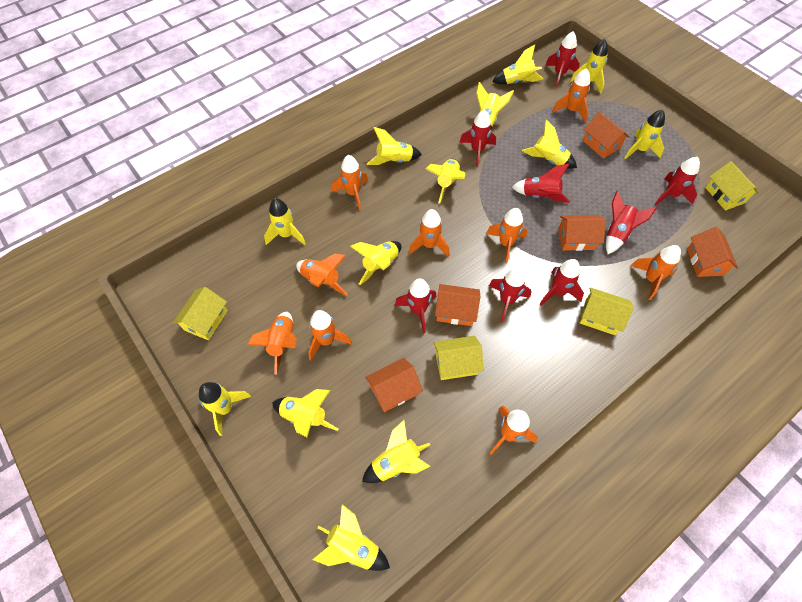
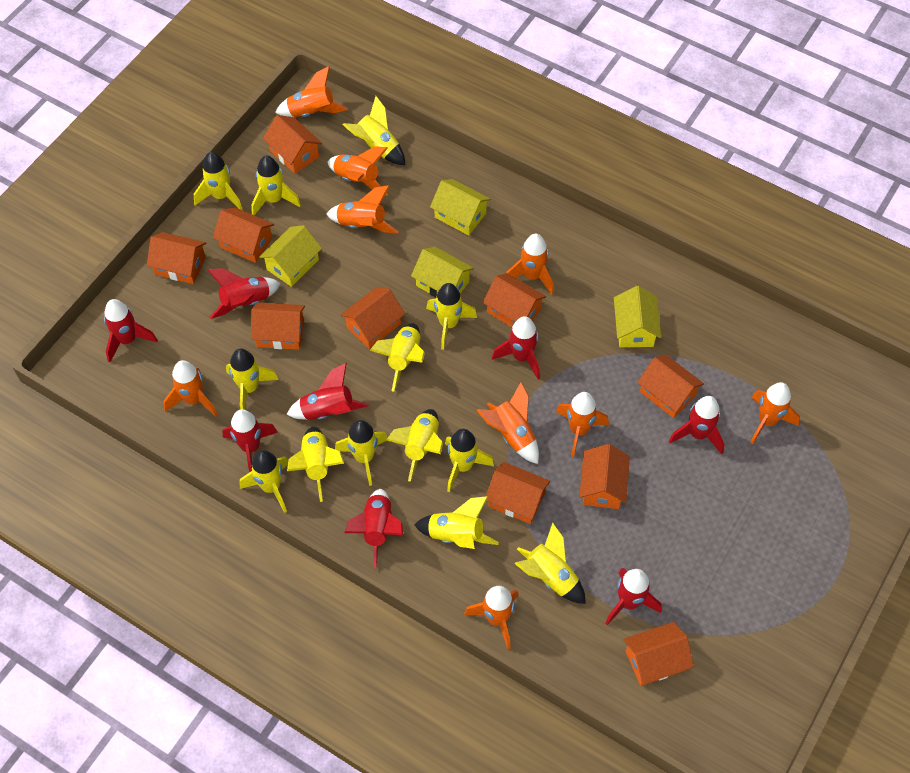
orange house: [365,358,423,412] [435,284,480,326] [558,215,606,251] [583,112,629,159] [687,227,738,277] = 5 -> [147,232,206,284] [213,207,274,263] [251,302,305,350] [263,115,322,174] [341,287,405,349] [483,273,547,327] [486,462,550,524] [579,444,630,509] [623,622,694,686] [637,354,704,418] = 10

